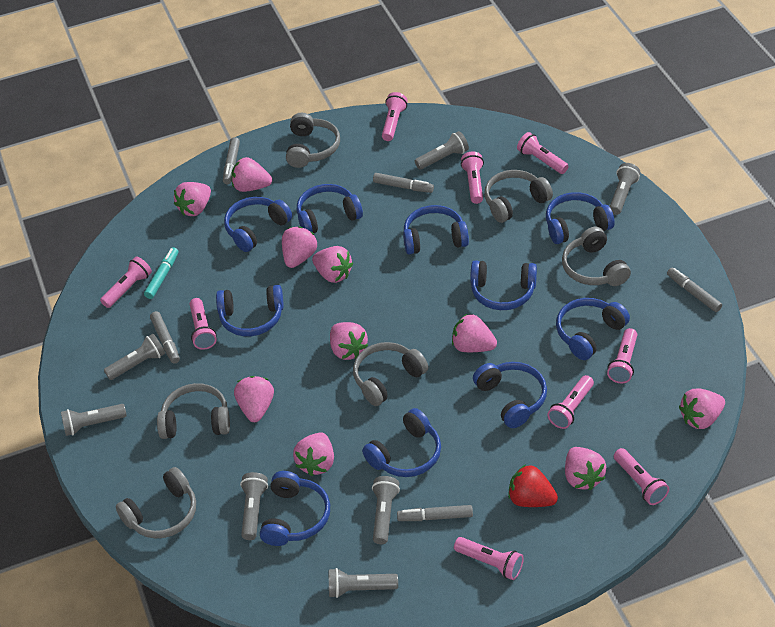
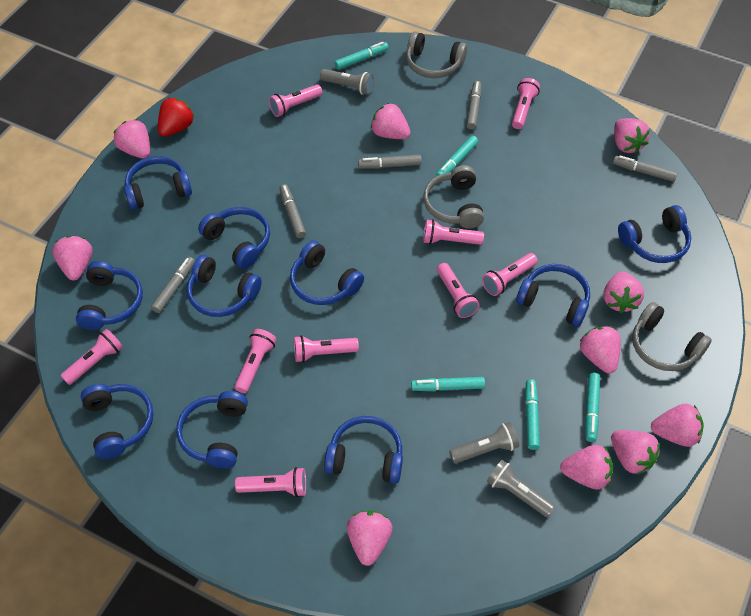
grey flashlight: [61,404,127,436] [104,334,165,380] [240,472,268,540] [329,568,398,598] [372,476,400,544] [415,131,469,170] [610,163,640,215] = 7 -> [320,69,374,95] [449,422,519,464] [486,460,555,517] = 3
grey headphones: [116,467,196,538] [157,383,230,439] [286,113,340,168] [353,342,428,406] [484,170,553,223] [562,227,631,286] = 6 -> [406,31,467,78] [423,165,484,228] [632,302,712,371] = 3
turquoise marker: [144,247,178,299] = 1 -> [334,42,388,70] [411,377,485,391] [436,136,478,176] [525,379,540,450] [585,373,600,442] = 5

